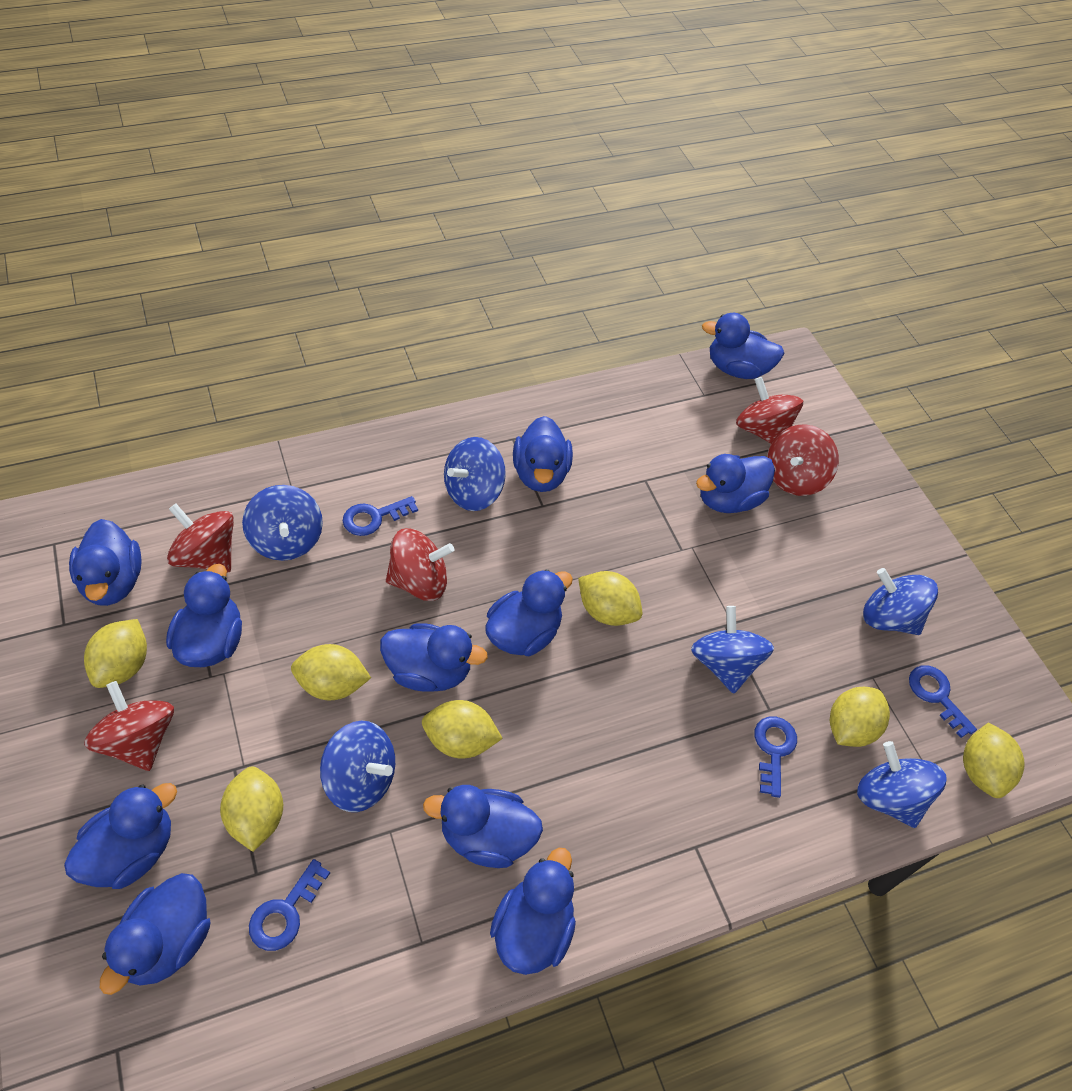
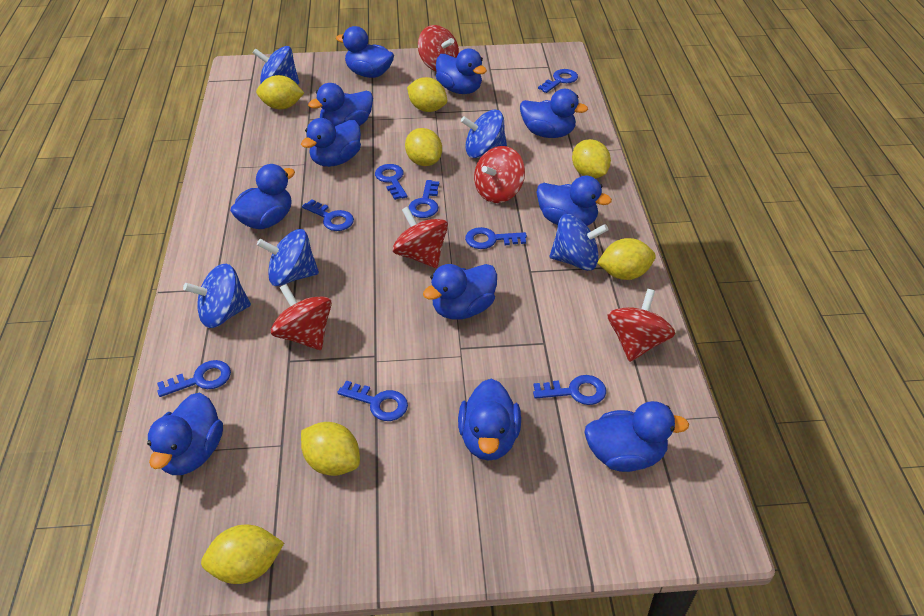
blue key: [249,859,330,951] [343,496,418,536] [754,717,797,798] [909,665,977,738] = 4 -> [157,360,231,397] [302,199,354,231] [337,381,408,421] [375,164,408,200] [408,180,439,218] [465,227,527,249] [533,375,606,405] [538,69,578,93] = 8
blue spinning top: [242,485,323,561] [320,721,395,812] [444,437,506,511] [691,606,774,694] [857,741,946,828] [863,568,938,635] = 6 -> [183,264,251,328] [253,46,299,85] [257,229,319,286] [461,110,507,158] [550,214,609,271] = 5

